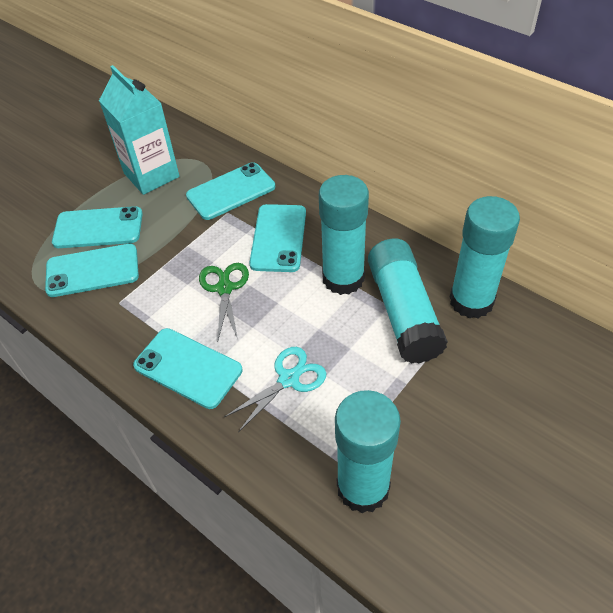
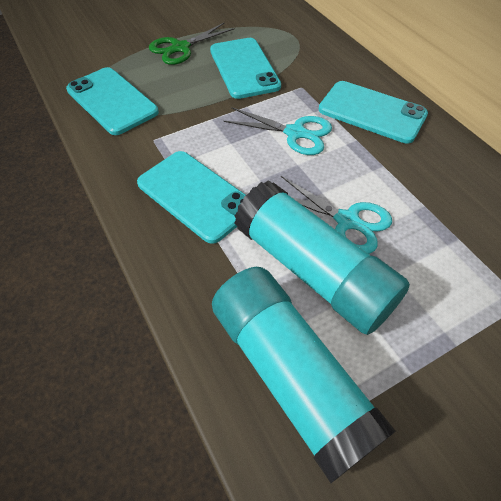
turquoise carton: [99,65,180,195] = 1 -> none = 0
turquoise glue stick: [319,175,369,295] [335,390,401,513] [368,238,448,364] [449,196,520,318] = 4 -> [212,267,396,483] [234,180,410,335] = 2
turquoise phone: [45,244,139,297] [52,206,143,248] [133,328,242,409] [186,162,275,220] [249,204,306,272] = 5 -> [66,67,159,135] [137,151,245,244] [210,38,281,99] [319,81,428,144] = 4
turquoise scissors: [224,347,326,432] = 1 -> [223,107,332,155] [281,176,392,254] = 2

